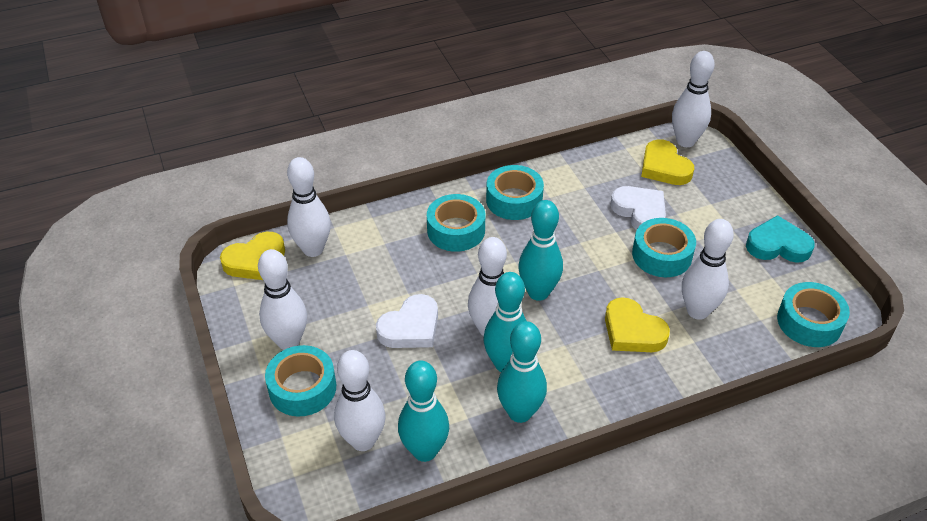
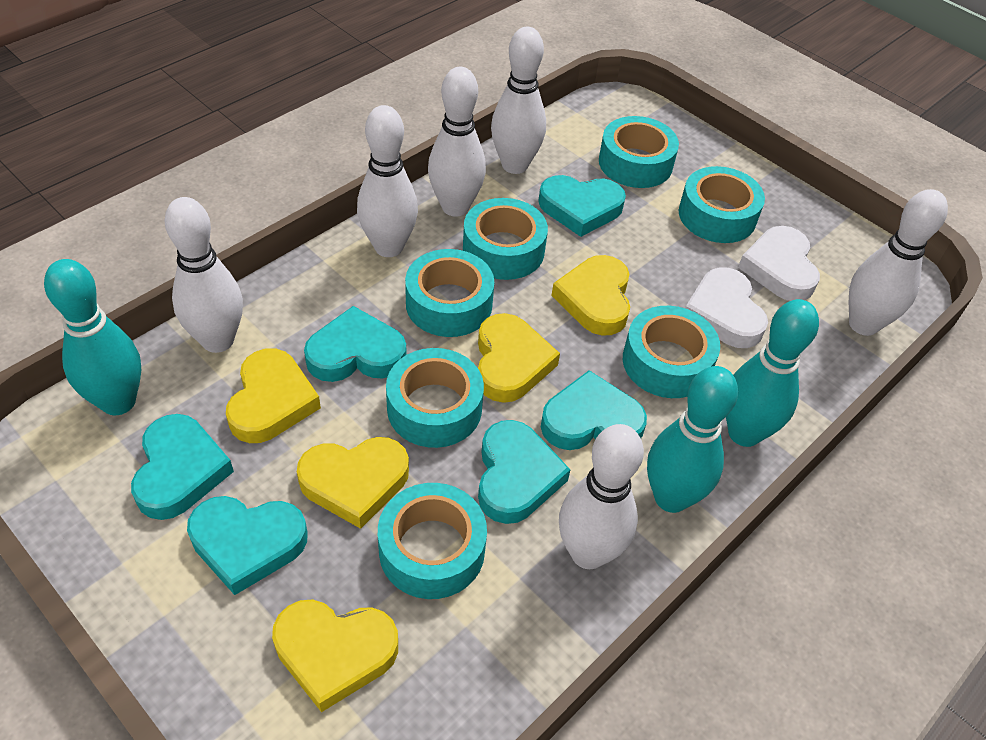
turquoise bowling pin: [398,360,449,462] [484,272,527,372] [497,321,547,423] [518,200,563,301] = 4 -> [44,259,141,415] [647,366,738,513] [726,299,819,447] = 3
turquoise heart: [746,215,815,263] = 1 -> [131,414,234,520] [187,496,307,595] [304,306,407,382] [478,420,570,524] [538,175,626,237] [541,370,647,450] = 6
turquoise tape: [265,345,336,416] [427,194,485,252] [486,165,544,220] [632,218,696,277] [777,282,850,347] = 5 -> [378,483,487,599] [386,348,484,448] [405,249,494,337] [463,198,548,280] [599,116,679,188] [623,306,720,398] [679,166,765,243] = 7
yellow heart: [220,232,285,280] [605,297,670,352] [641,139,694,185] = 3 -> [226,348,321,443] [272,599,398,712] [297,437,409,529] [478,313,560,403] [551,255,630,336] = 5

